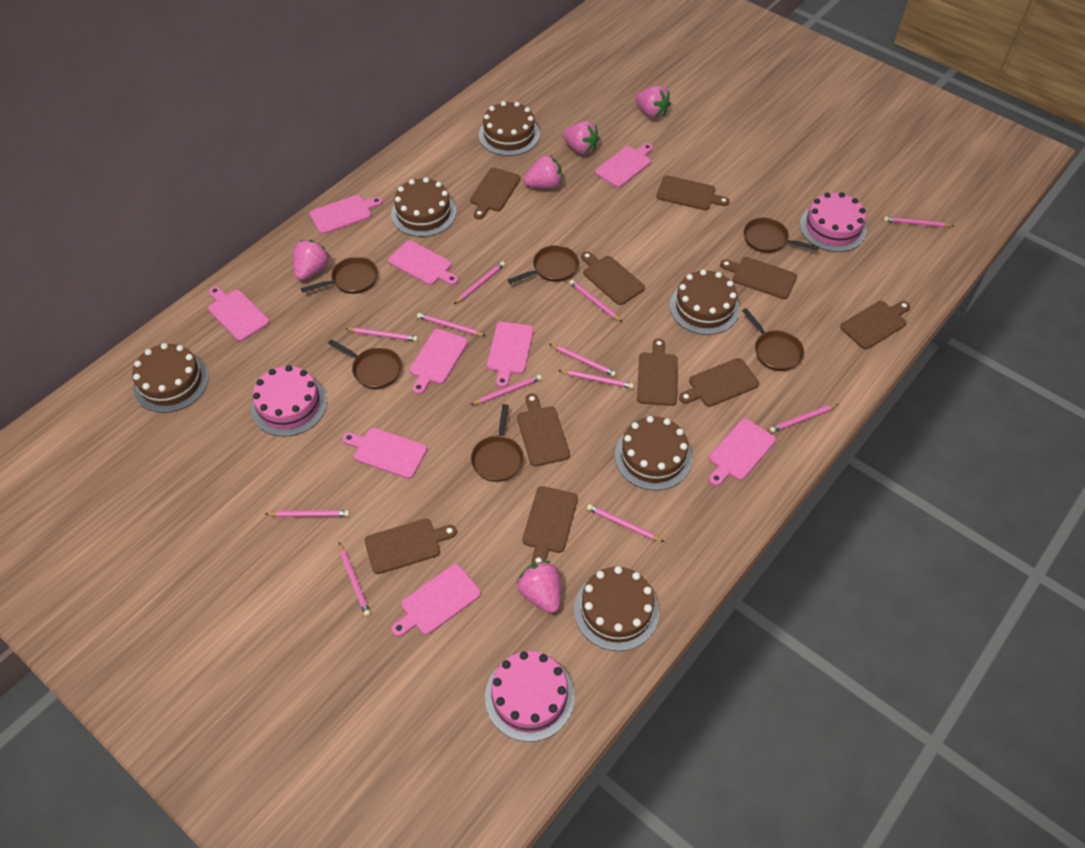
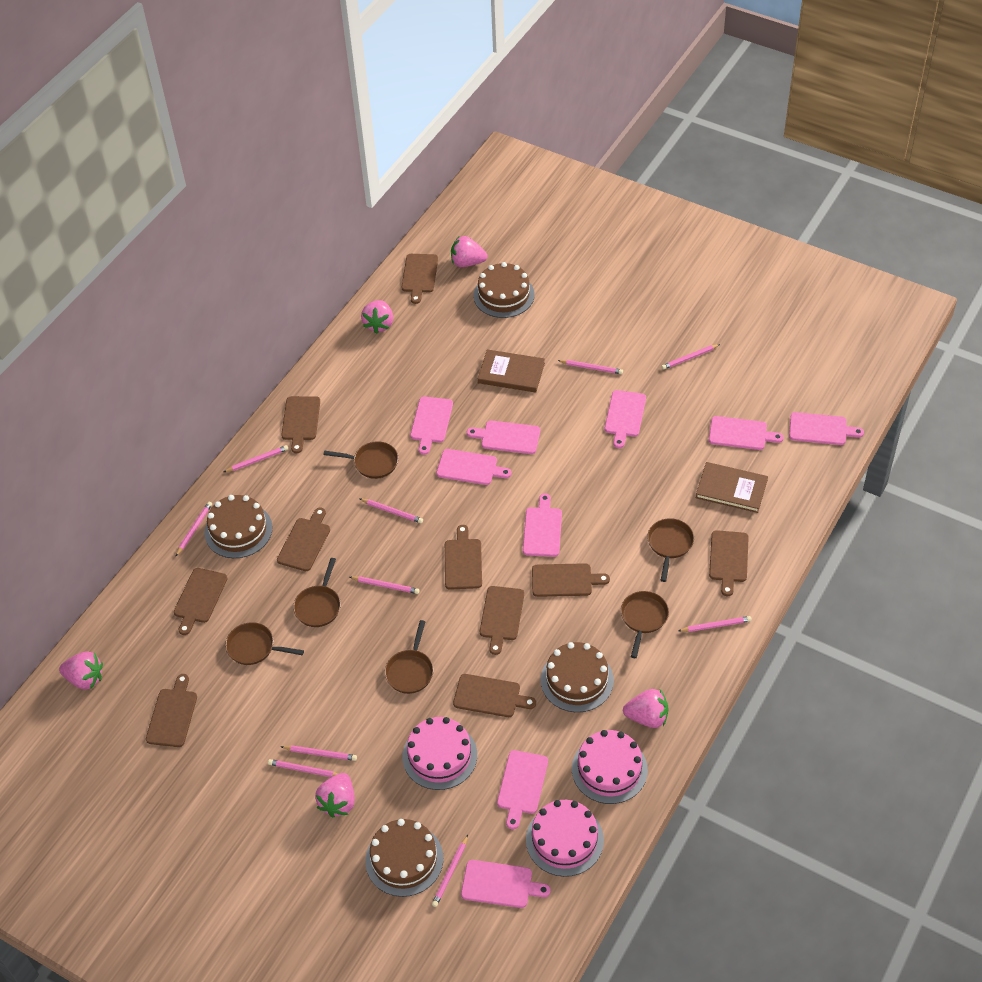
brown book: none = 0 -> [478,349,545,393] [696,462,768,513] = 2
brown cake: [132,343,209,413] [391,177,456,237] [479,101,540,156] [574,566,659,651] [615,416,692,491] [670,269,740,335] = 6 -> [205,495,273,558] [365,819,444,897] [473,262,535,318] [541,642,614,712] = 4
pink pencil: [266,510,350,517] [339,543,371,617] [345,327,418,342] [417,313,486,336] [454,261,505,304] [471,375,542,405] [550,344,616,377] [558,370,634,389] [569,280,622,322] [587,504,664,542] [769,404,839,433] [884,216,954,227] = 12 -> [175,502,212,557] [224,445,288,472] [268,759,338,777] [280,745,357,761] [350,576,420,594] [360,499,423,523] [432,835,468,907] [558,360,623,374] [661,344,720,370] [678,616,752,632] = 10

